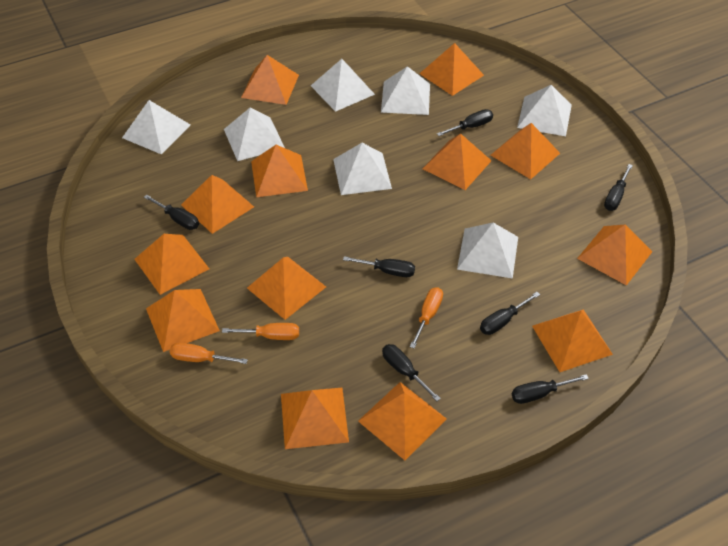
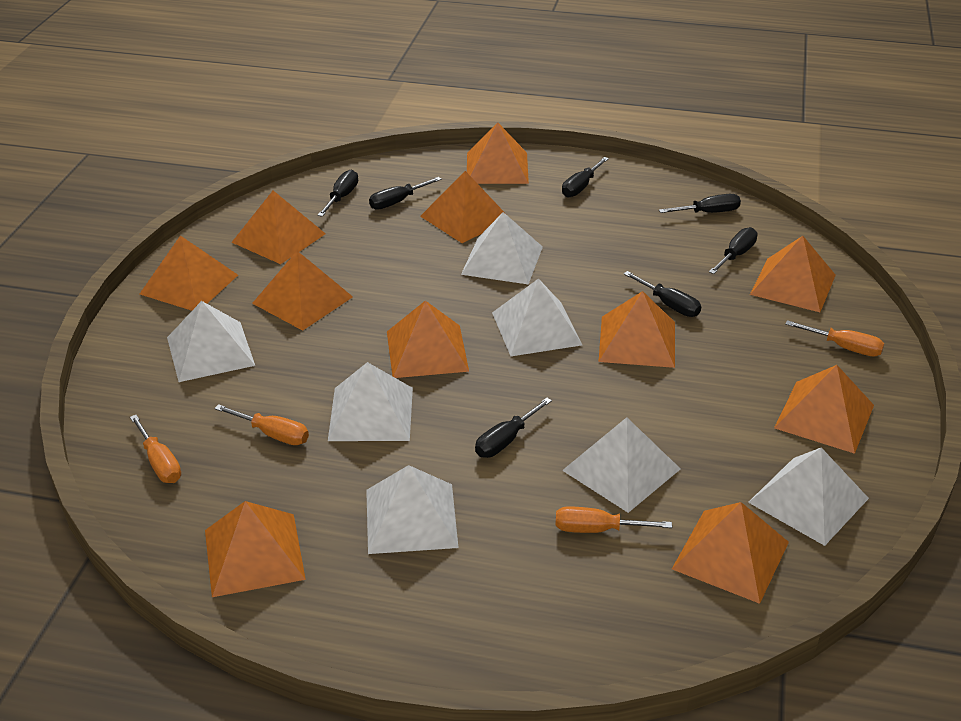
orange pyramid: [134,234,209,295] [146,289,220,352] [181,175,254,234] [241,55,299,105] [247,257,326,320] [251,145,308,197] [281,388,349,449] [358,382,446,460] [419,43,484,96] [422,133,492,190] [491,123,560,179] [532,309,613,372] [577,225,653,286] = 13 -> [140,235,238,311] [205,501,306,597] [232,191,326,264] [252,251,353,331] [387,301,469,378] [420,171,508,243] [467,122,529,184] [598,291,675,368] [672,502,789,604] [750,236,836,312] [774,365,874,454] = 11
orange screwdriver: [170,342,248,364] [222,323,299,340] [410,287,443,348] = 3 -> [130,415,181,483] [214,404,309,445] [555,506,672,533] [785,320,884,356] = 4

